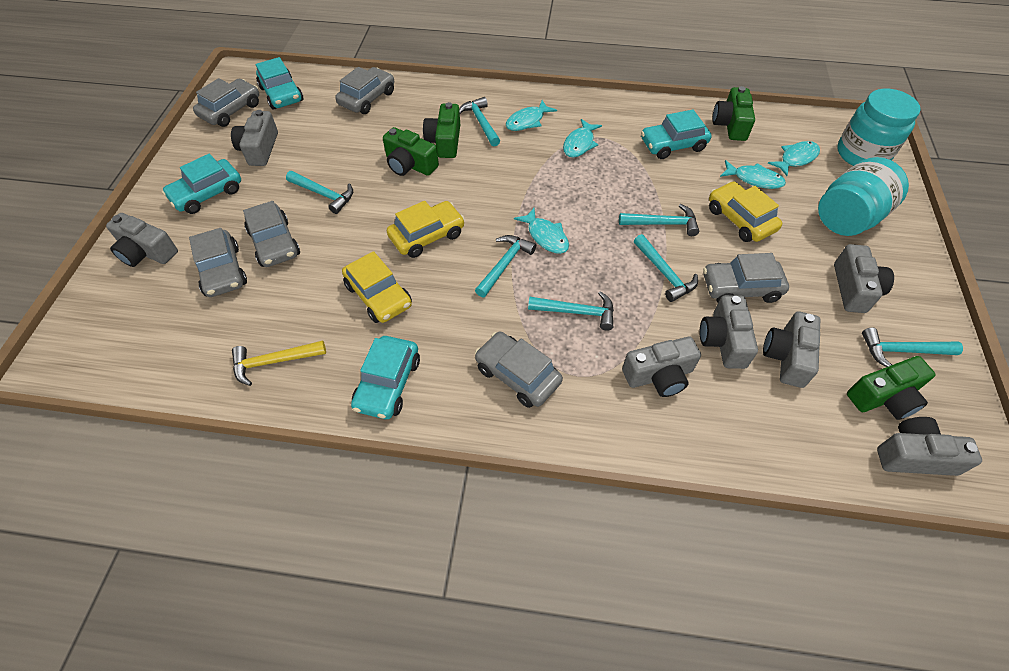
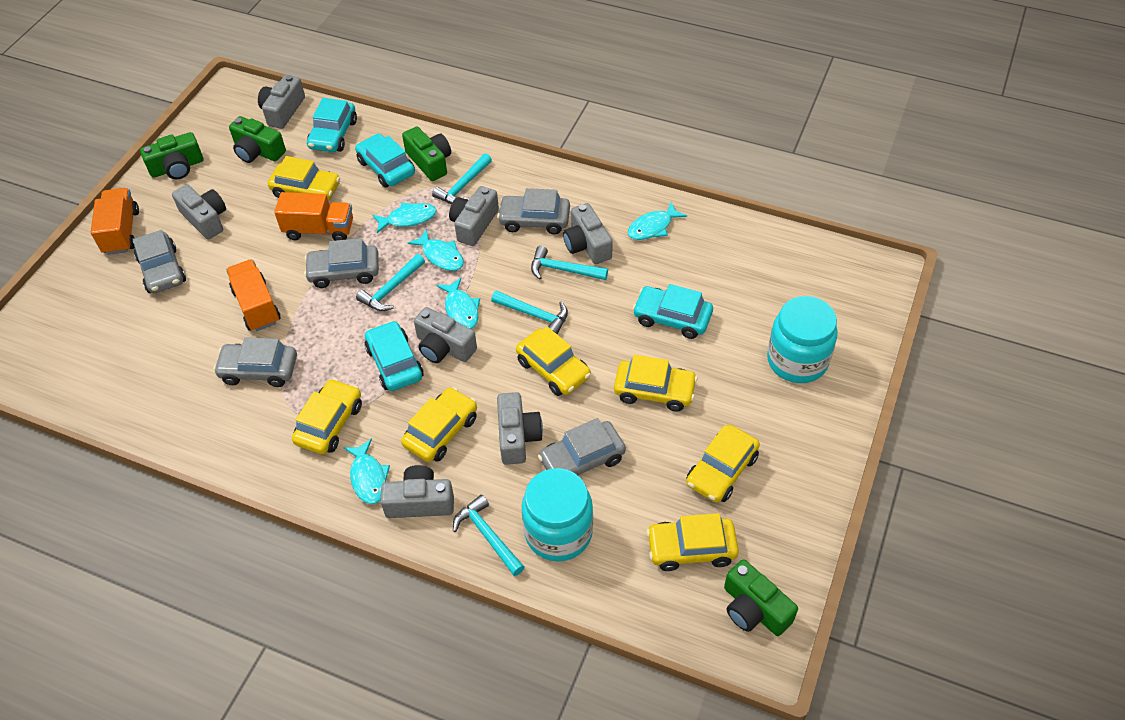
grey car: [189,228,247,297] [193,78,259,127] [243,201,300,267] [335,67,394,114] [475,332,563,408] [703,253,789,303] = 6 -> [133,230,186,294] [213,337,297,387] [304,238,379,288] [497,188,570,234] [538,418,626,475] = 5
orange truck: none = 0 -> [91,188,139,255] [226,259,281,331] [274,192,353,241] = 3
turquoise hammer: [286,171,353,214] [459,97,500,146] [475,235,536,297] [528,291,614,331] [619,204,699,236] [634,234,698,302] [862,328,963,367] = 7 -> [356,254,425,311] [432,153,492,204] [453,495,525,576] [491,290,568,334] [531,246,608,280] = 5
yellow car: [342,251,412,323] [387,201,465,258] [709,181,782,242] = 3 -> [268,156,340,201] [292,379,362,454] [401,387,477,462] [516,327,591,396] [614,355,698,412] [646,513,739,571] [686,425,760,503] = 7
yellow hammer: [232,341,326,386] = 1 -> none = 0

